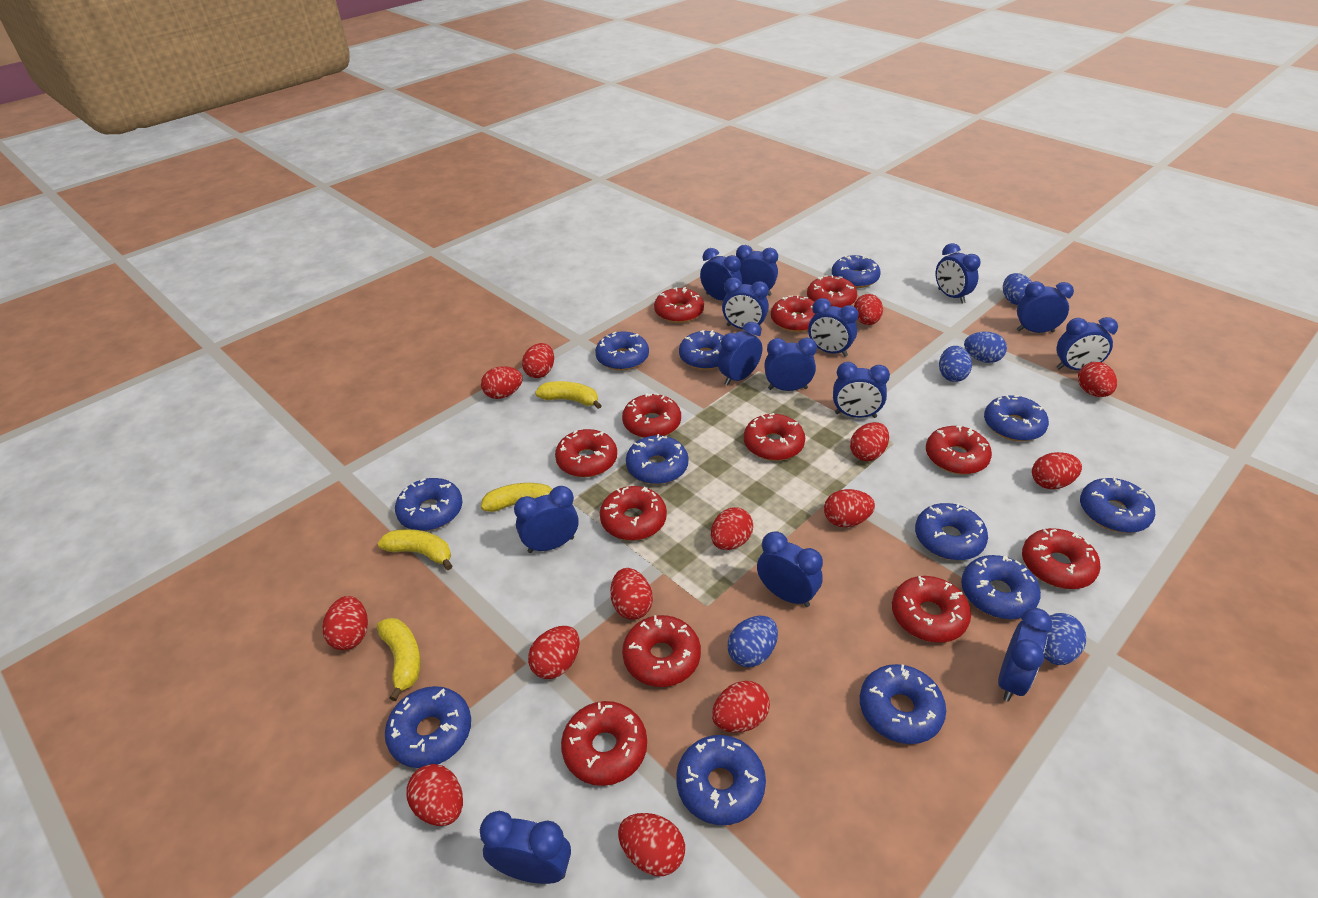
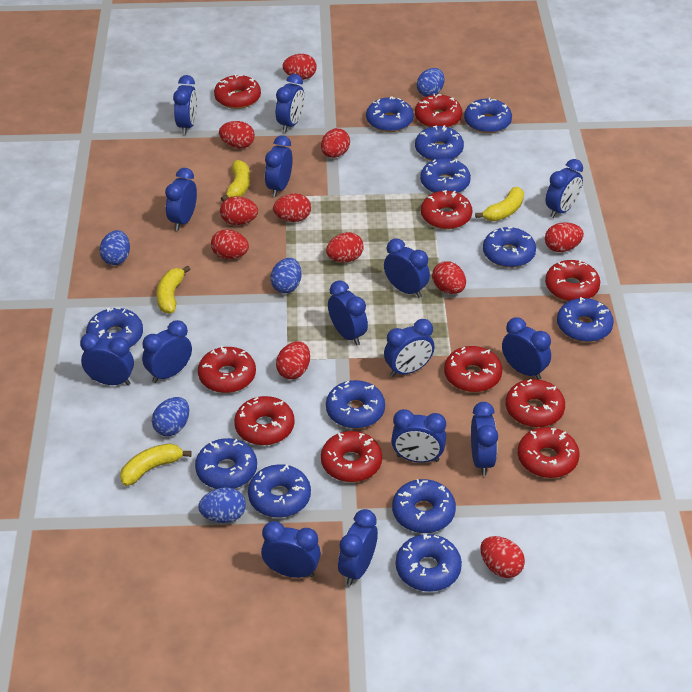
blue clock: [480,811,571,884] [514,486,579,553] [700,248,742,300] [718,322,762,385] [722,278,769,330] [736,245,778,296] [757,531,823,607] [764,338,817,391] [808,298,858,357] [833,362,890,418] [935,243,980,303] [998,608,1053,701] [1017,281,1074,333] [1057,317,1118,370] = 14 -> [80,333,134,385] [142,320,192,383] [165,168,197,231] [173,75,197,134] [261,521,321,578] [265,135,293,197] [276,74,305,132] [328,280,368,346] [338,509,378,585] [384,238,430,298] [384,319,434,377] [391,409,446,463] [471,402,498,476] [502,317,551,380] [546,159,583,218] = 15
red donut: [555,429,617,477] [561,701,647,786] [600,486,667,541] [622,393,681,438] [622,615,701,687] [654,287,704,323] [744,413,805,461] [771,295,815,332] [807,275,857,308] [892,576,971,643] [926,426,992,474] [1022,528,1101,589] = 12 -> [198,346,256,393] [214,74,261,109] [234,396,295,445] [321,431,382,482] [415,94,462,127] [421,190,473,230] [444,346,502,392] [506,379,565,427] [518,427,579,478] [545,260,600,301] = 10
red egg: [322,596,368,650] [407,764,463,826] [481,366,523,399] [522,343,554,378] [528,626,579,679] [610,568,653,620] [618,813,685,876] [711,507,753,550] [712,681,770,733] [824,489,875,527] [850,422,889,461] [854,294,883,325] [1032,452,1082,489] [1078,362,1117,397] = 14 -> [211,229,249,259] [219,121,255,148] [220,196,258,225] [273,193,311,222] [276,341,310,379] [283,54,317,80] [321,128,350,158] [326,232,364,262] [432,261,466,294] [480,536,525,578] [545,222,584,252] = 11

